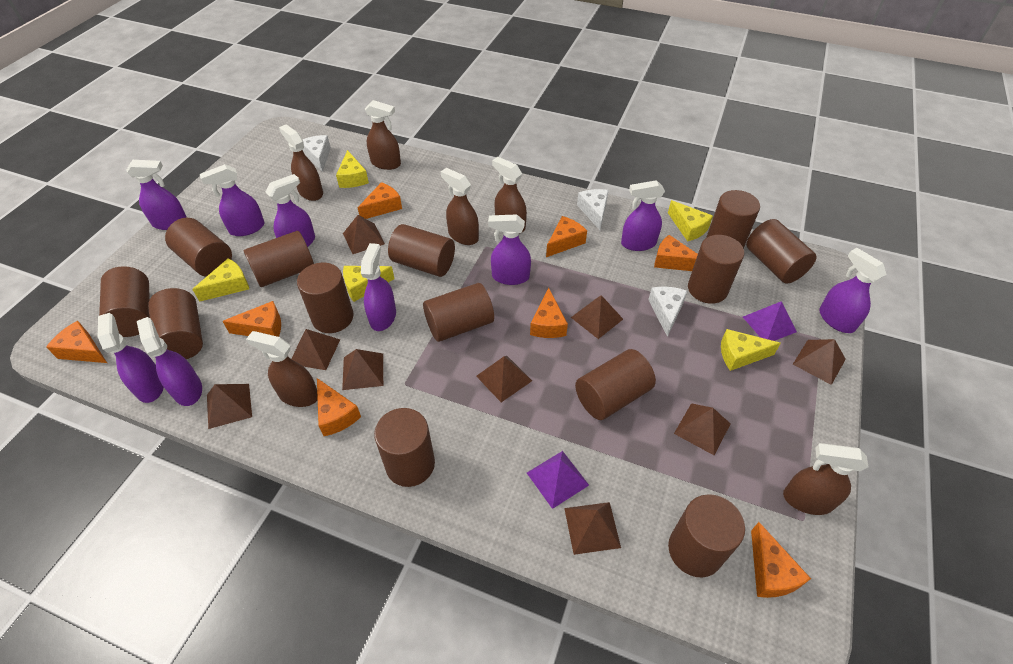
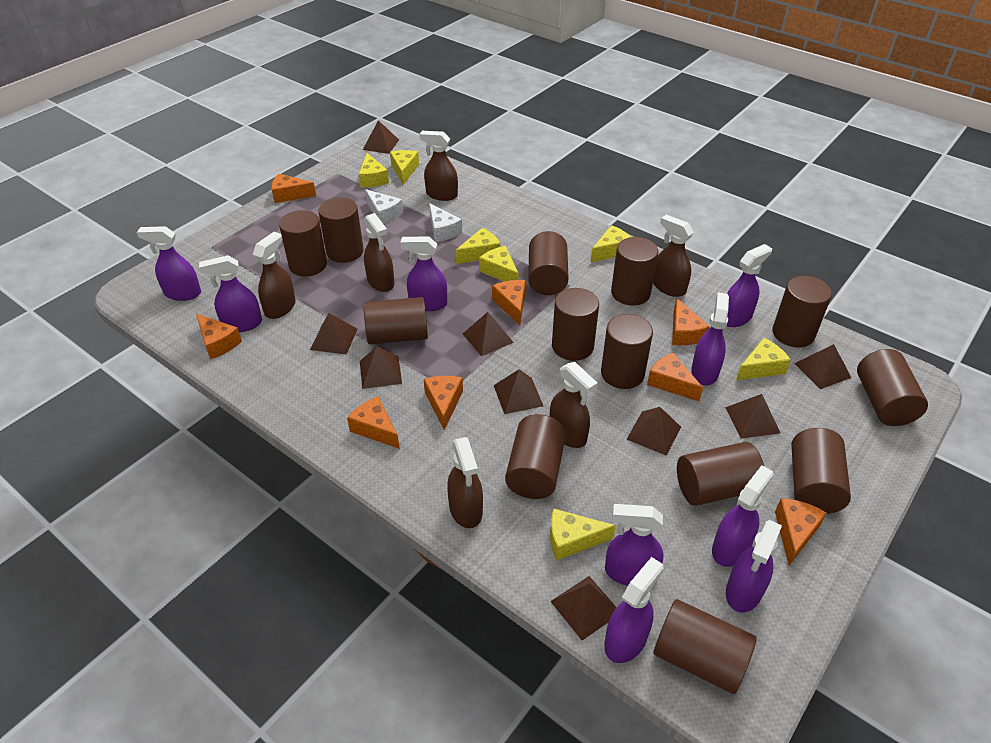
purple pyramid: [527,451,589,509] [743,301,797,341] = 2 -> none = 0
white cheese: [302,135,331,172] [577,189,609,230] [648,287,687,337] = 3 -> [365,189,403,224] [429,203,462,242] = 2
yellow cheese: [192,258,249,302] [336,150,369,188] [343,266,395,302] [668,200,713,242] [721,329,781,371] = 5 -> [359,153,389,187] [390,150,419,185] [455,228,500,264] [479,246,519,281] [550,509,616,561] [591,225,631,262] [736,338,791,380] = 7

